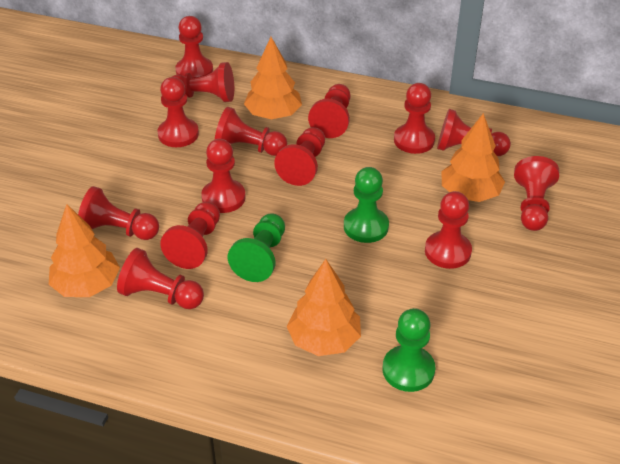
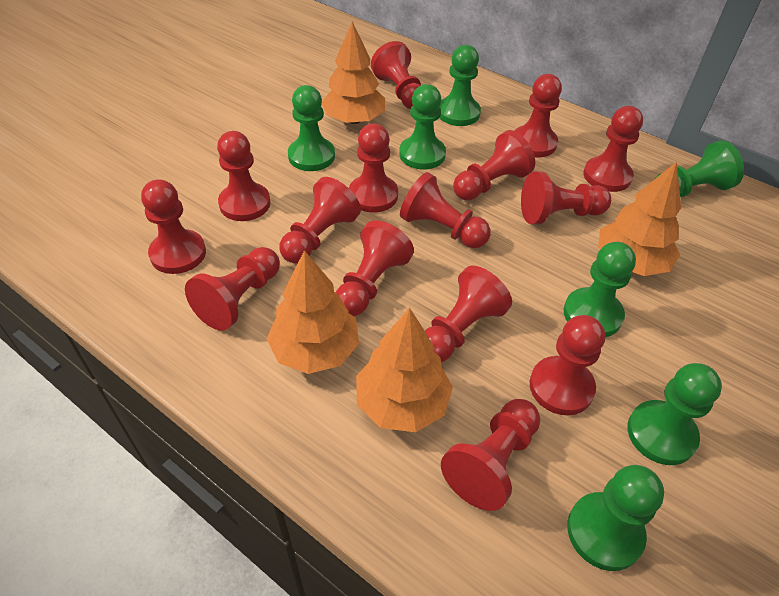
green pawn: [228,213,285,282] [344,167,389,243] [383,308,435,392] = 3 -> [288,85,335,171] [399,84,446,169] [440,45,481,126] [564,242,636,337] [567,465,664,571] [627,363,722,465] [655,140,744,197] = 7
red pawn: [78,186,159,240] [117,248,204,309] [158,77,199,147] [160,202,220,269] [172,62,234,102] [175,16,213,78] [201,139,246,213] [215,107,287,156] [274,127,325,186] [308,84,351,138] [394,83,435,154] [425,191,472,269] [437,109,511,156] [514,156,559,231] = 14 -> [141,179,206,274] [185,247,280,331] [217,131,270,221] [279,177,361,264] [336,220,414,316] [349,123,398,212] [371,41,421,109] [400,172,491,248] [425,266,512,362] [441,399,541,511] [453,130,535,200] [515,74,562,158] [521,171,611,224] [530,315,605,415] [583,106,643,192] = 15

